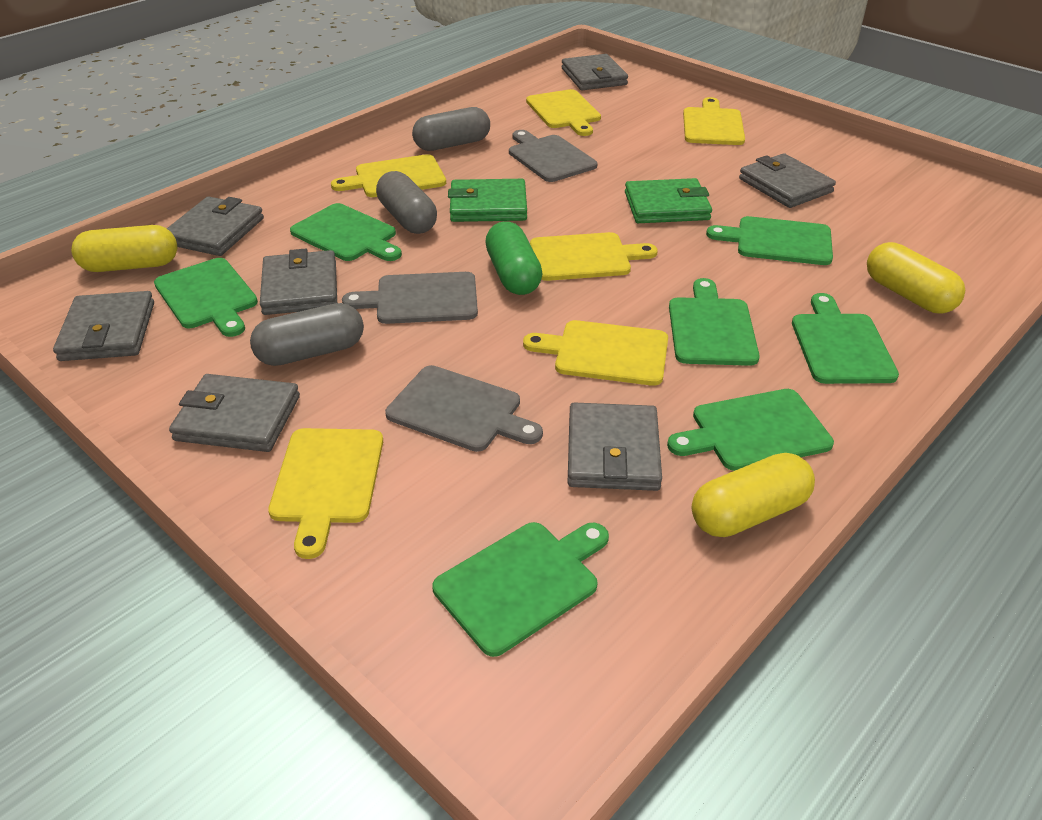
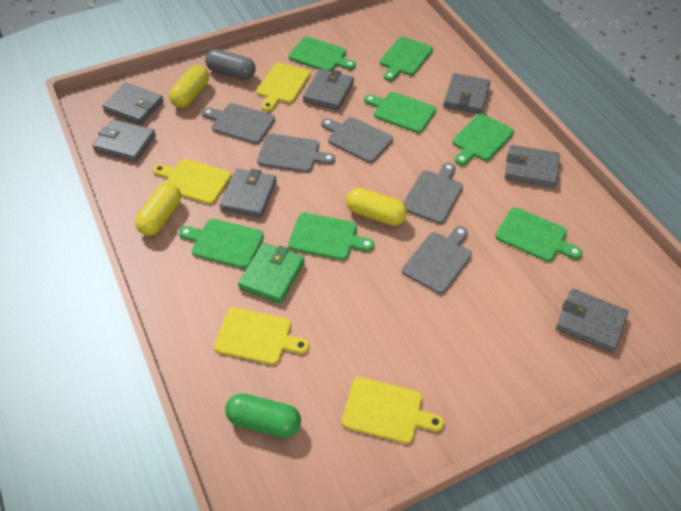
green wallet: [448,179,527,222] [625,178,712,223] = 2 -> [238,243,305,304] = 1
grey capsule: [250,303,364,366] [376,171,437,234] [412,107,490,151] = 3 -> [205,49,256,80] = 1
grey cutting board: [342,272,478,324] [385,365,543,452] [509,130,597,182] = 3 -> [202,103,275,144] [257,134,335,173] [321,117,393,163] [402,226,472,294] [403,162,463,224] = 5
yellow cutting board: [268,428,383,559] [331,154,446,197] [523,320,668,386] [526,89,601,136] [530,232,658,281] [683,97,745,145] = 6 -> [153,159,231,204] [214,307,309,365] [257,63,311,112] [342,377,444,444] = 4

